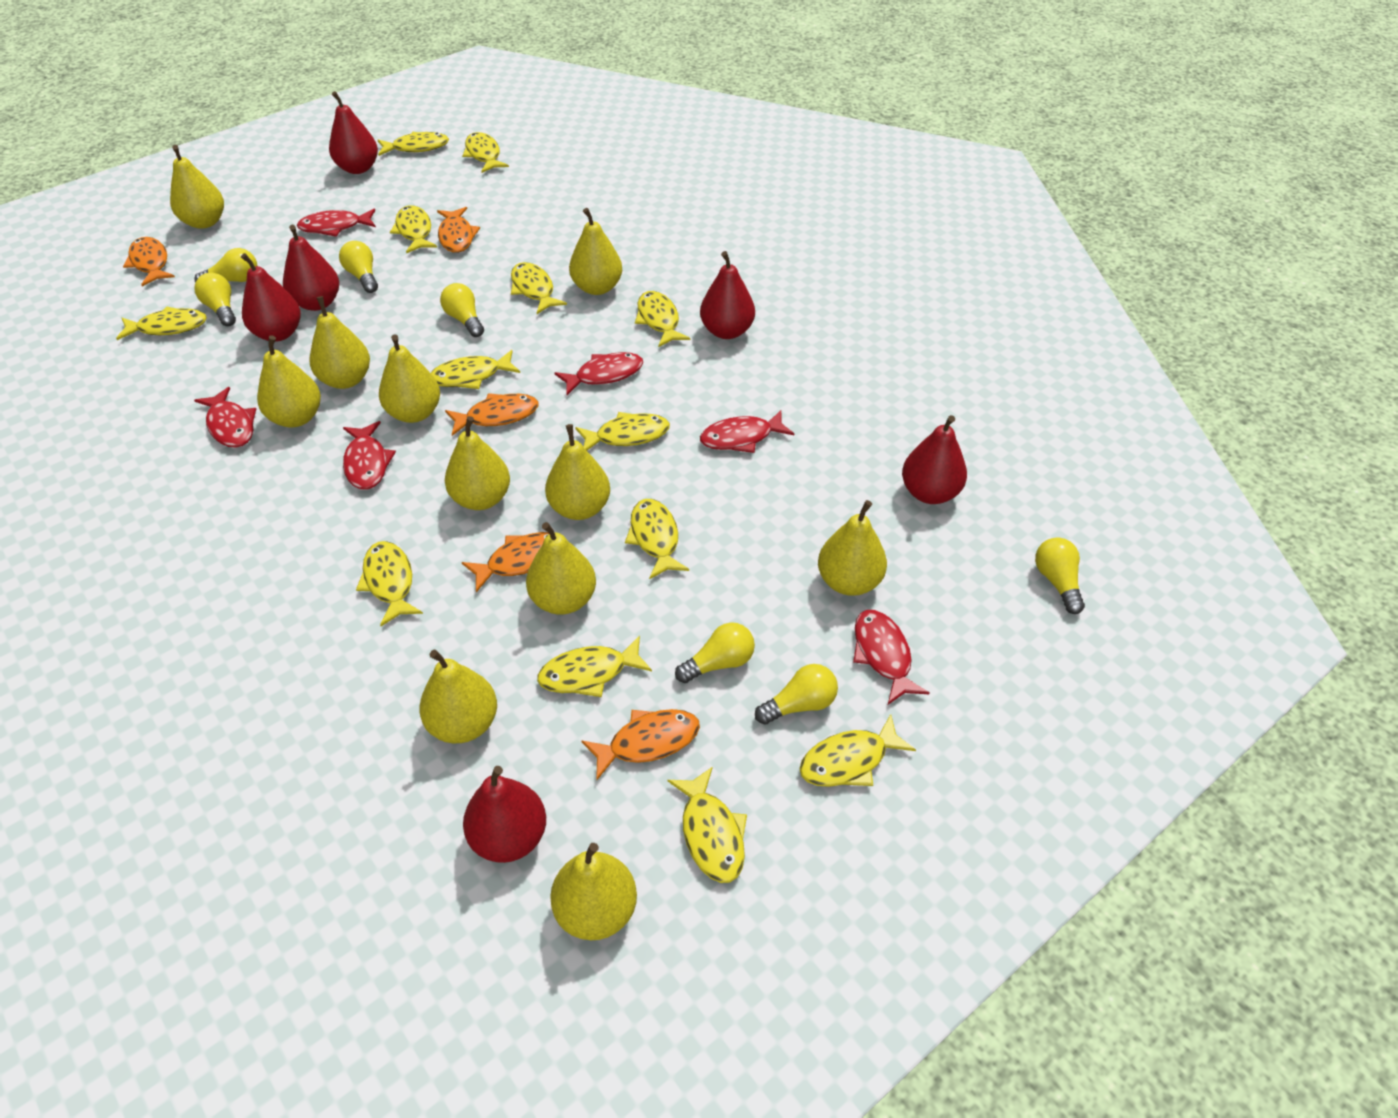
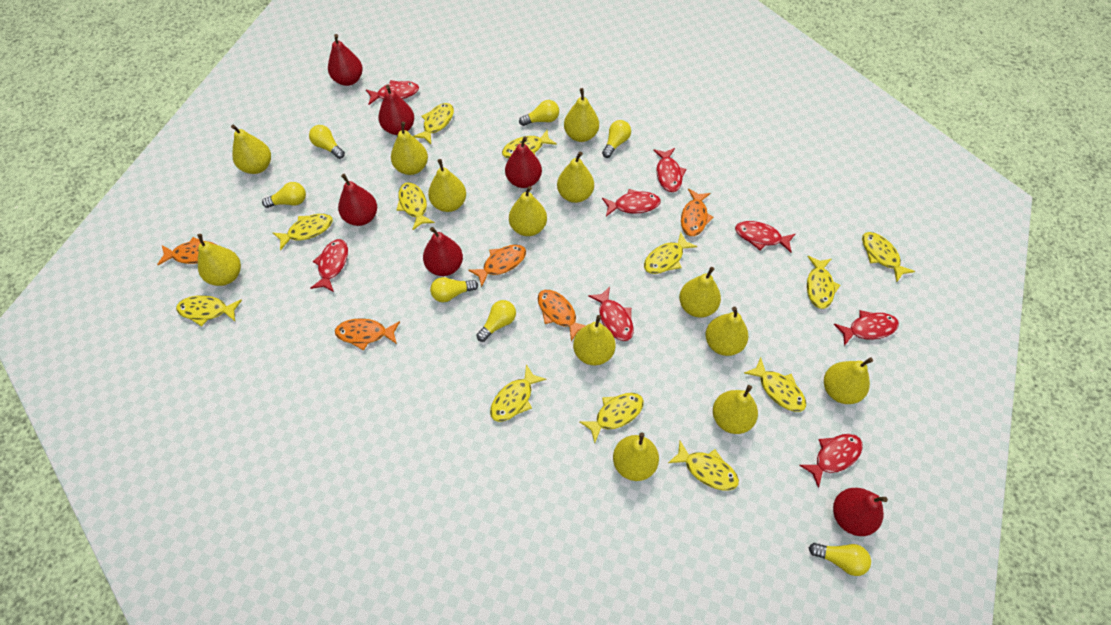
red fish: [194,387,256,448] [297,209,376,237] [343,421,396,490] [554,352,643,395] [700,410,794,453] [853,610,930,704] = 6 -> [310,239,348,292] [366,80,419,105] [588,287,634,341] [602,189,661,216] [653,148,686,192] [735,221,795,252] [799,434,863,488] [834,310,899,346] = 8
yellow fish: [116,306,207,340] [356,541,423,626] [378,132,449,156] [390,205,437,253] [431,350,520,389] [462,132,509,173] [511,262,567,314] [537,636,652,697] [575,412,670,451] [625,499,689,579] [635,291,690,347] [667,767,747,883] [799,714,916,787] = 13 -> [176,295,242,327] [273,214,333,251] [397,182,435,230] [413,103,454,144] [490,365,546,422] [502,130,557,159] [580,393,644,443] [644,232,697,274] [668,441,739,490] [744,357,806,412] [807,256,840,309] [862,232,915,282] = 12
yellow pear: [170,145,224,229] [257,335,321,427] [309,296,370,389] [379,334,440,423] [419,650,497,743] [445,416,510,510] [526,522,596,615] [545,424,610,520] [550,843,637,940] [569,208,622,295] [818,500,887,596] = 11 -> [197,234,241,286] [231,125,271,174] [391,122,428,175] [428,159,466,212] [509,186,547,236] [557,152,594,203] [564,88,599,142] [573,315,616,366] [613,432,659,481] [679,267,721,318] [705,307,748,356] [713,385,758,434] [824,357,873,404] = 13

